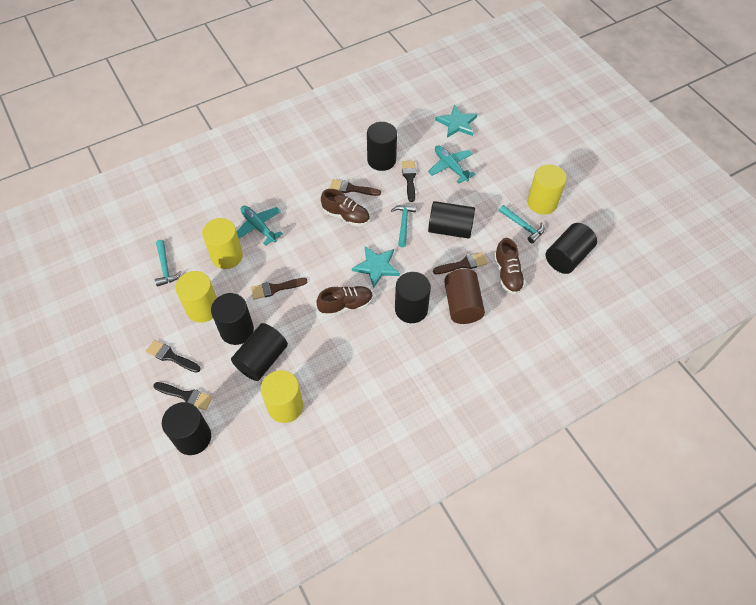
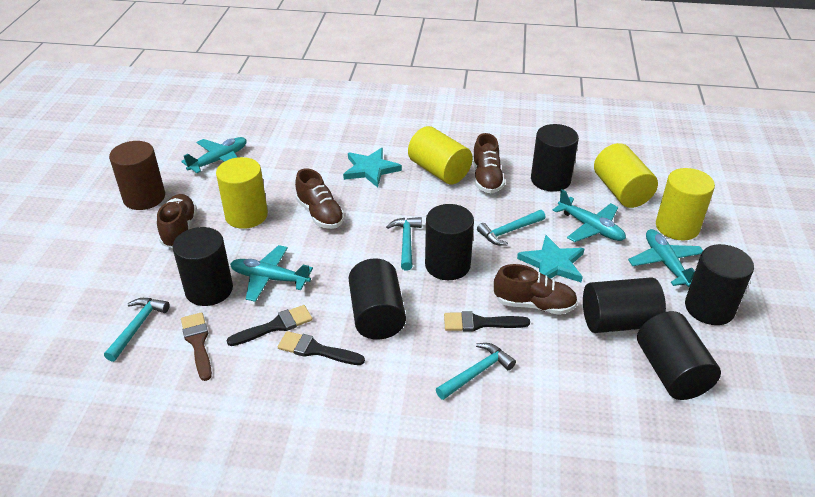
brown brush: [251,278,307,300] [329,179,381,196] [433,252,488,274] = 3 -> [181,312,212,381] = 1
brown shoe: [317,286,373,317] [321,189,370,226] [494,238,525,294] = 3 -> [157,194,197,248] [295,168,345,229] [472,133,505,194] [494,264,578,315] = 4
turquoise hammer: [155,240,182,287] [391,205,416,247] [499,205,544,243] = 3 -> [104,298,170,362] [386,217,422,271] [436,343,516,400] [477,210,546,246] = 4
turquoise plane: [237,206,283,246] [428,145,475,183] = 2 -> [181,137,247,173] [230,245,313,302] [552,189,626,242] [628,229,703,287] = 4

